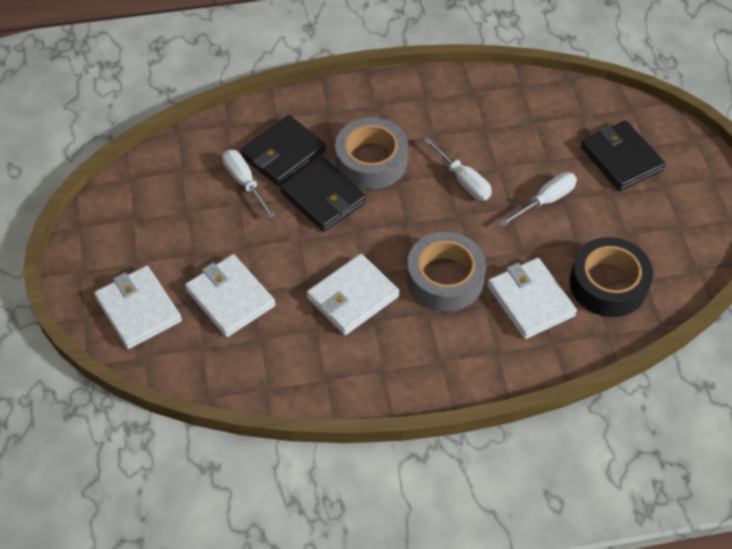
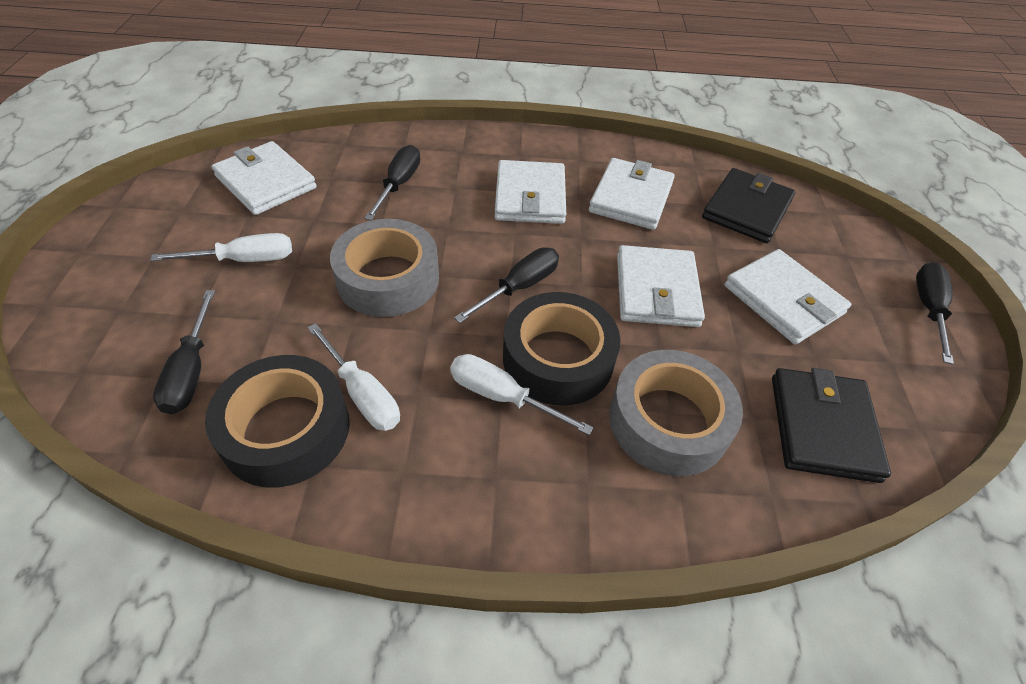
black screwdriver: none = 0 -> [153,290,215,414] [364,145,420,221] [454,247,559,323] [916,262,954,365] = 4
black tape: [570,237,653,317] = 1 -> [205,355,350,487] [503,292,620,405] = 2
black wallet: [241,115,326,186] [280,157,366,232] [581,120,666,191] = 3 -> [702,168,796,243] [772,368,891,483] = 2
white wallet: [94,266,182,349] [185,254,275,337] [307,254,400,335] [487,258,577,339] = 4 -> [212,141,317,215] [495,160,566,224] [589,158,675,230] [617,245,705,327] [725,249,852,344] = 5

